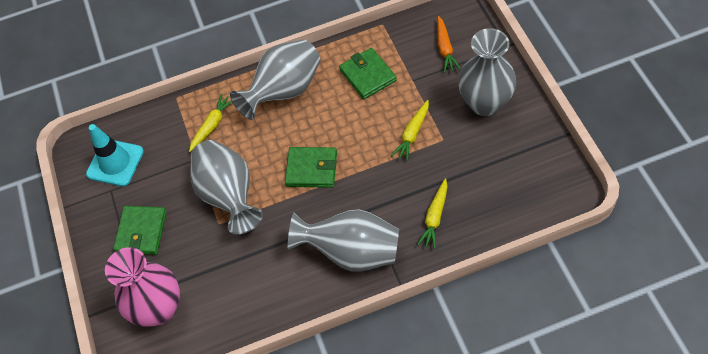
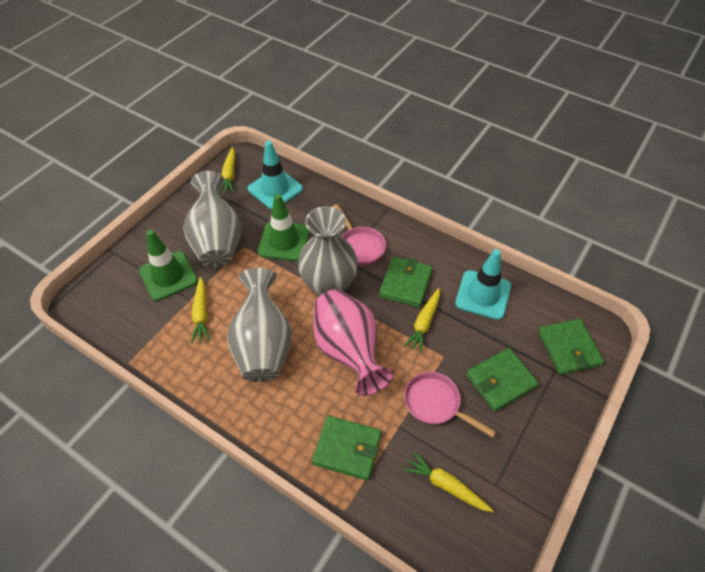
green traffic cone: none = 0 -> [139,229,198,301] [258,194,310,261] = 2
green wallet: [113,206,167,255] [285,147,337,188] [339,48,397,99] = 3 -> [312,416,382,481] [379,257,432,308] [466,348,539,412] [538,319,604,375] = 4
grey vase: [190,140,263,234] [230,40,320,120] [288,209,399,272] [458,28,516,116] = 4 -> [183,171,241,267] [227,268,292,382] [298,206,358,296] = 3
orange carrot: [437,16,461,73] = 1 -> none = 0
pink pan: none = 0 -> [333,204,386,266] [404,372,496,438] = 2
turquoise traffic cone: [86,124,144,186] = 1 -> [248,141,303,209] [455,249,511,320] = 2
yellow carrot: [189,93,232,152] [391,100,429,161] [417,178,448,249] = 3 -> [191,277,210,343] [218,147,235,194] [403,452,494,512] [404,288,440,353] = 4

